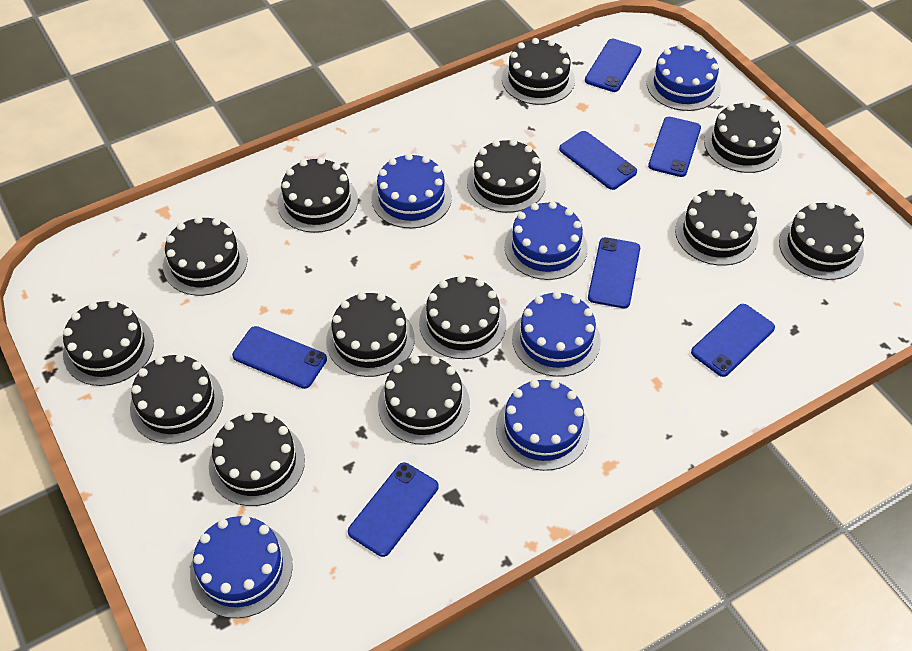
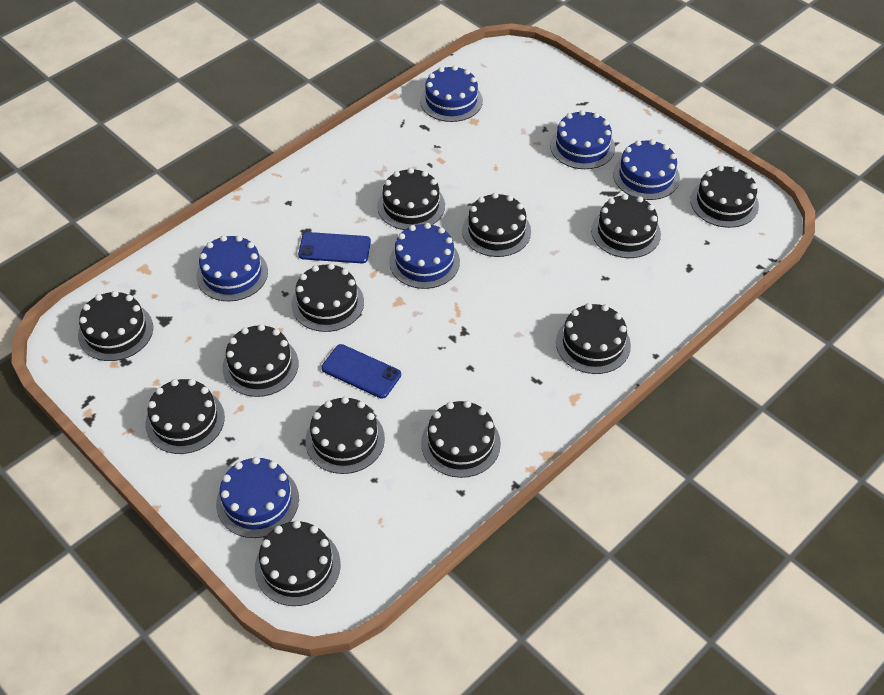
black cake: [63,300,154,386] [130,354,223,444] [163,216,248,296] [209,412,305,506] [277,157,358,233] [326,292,415,377] [378,355,470,445] [419,275,507,359] [467,139,546,213] [502,38,575,105] [675,189,758,266] [704,101,782,173] [779,202,864,280] = 13 -> [78,291,153,361] [145,379,225,454] [222,324,298,397] [255,520,341,606] [291,263,364,332] [305,397,385,474] [377,168,445,230] [421,401,501,478] [462,193,531,257] [556,303,631,374] [591,194,661,258] [690,165,759,228] = 12
blue phone: [232,326,327,389] [348,463,438,557] [559,131,637,190] [585,39,642,92] [588,237,640,308] [648,117,701,177] [691,304,775,377] = 7 -> [298,232,371,263] [321,344,401,399] = 2

